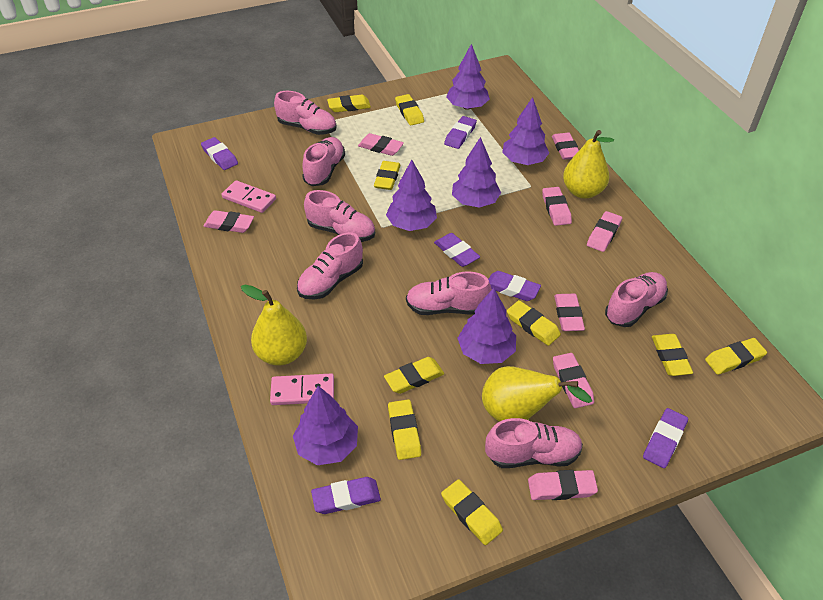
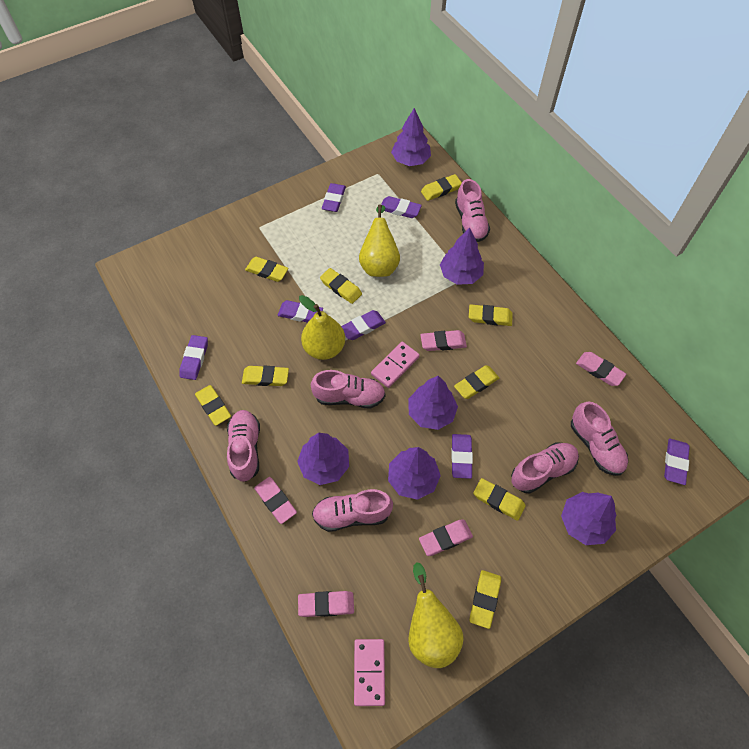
pink eraser: [204,210,254,233] [358,133,404,156] [528,470,598,500] [542,187,572,226] [552,133,579,160] [553,353,594,408] [554,294,585,331] [587,211,622,252] = 8 -> [254,477,297,524] [298,591,354,617] [419,520,473,556] [421,330,467,351] [576,352,626,386] = 5
pink shoe: [274,91,337,135] [297,232,363,300] [302,137,345,186] [304,190,375,242] [406,271,492,315] [485,418,583,468] [605,272,668,327] = 7 -> [227,410,260,482] [311,370,386,409] [312,489,393,532] [455,179,490,242] [511,442,579,494] [571,401,628,476] = 6
purple eraser: [201,137,238,170] [311,477,381,514] [434,233,480,267] [444,116,477,149] [488,271,541,301] [643,408,688,468] = 6 -> [179,335,208,380] [278,300,323,323] [322,183,346,212] [341,310,386,340] [381,196,422,218] [451,434,473,479] [664,439,690,485] = 7

